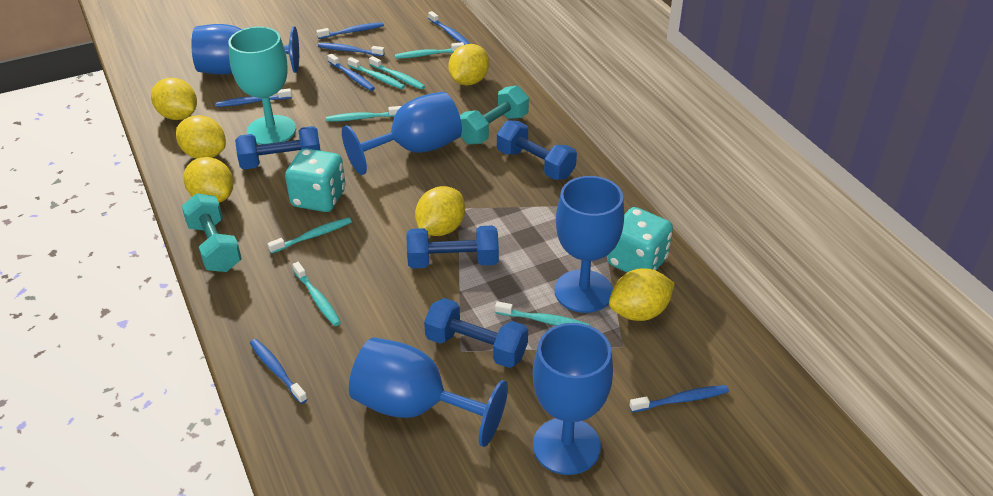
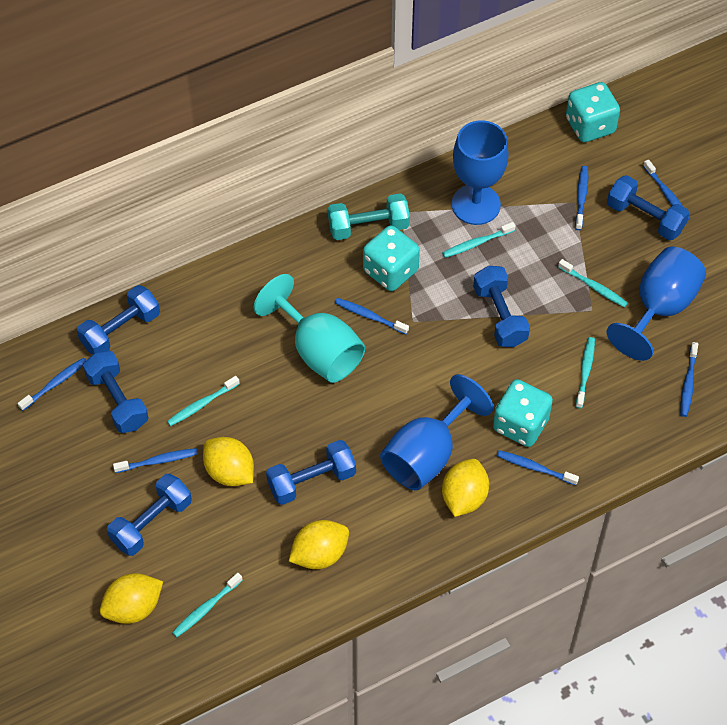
blue dumbbell: [235,126,321,169] [407,225,499,269] [424,298,528,368] [497,120,577,180] = 4 -> [77,285,160,355] [83,351,149,433] [107,474,192,556] [266,440,356,505] [473,266,530,347] [607,175,689,240] = 6
blue goblet: [191,24,299,75] [342,92,462,175] [349,337,508,447] [533,323,613,475] [554,176,624,313] = 5 -> [380,374,493,490] [452,120,509,225] [606,247,706,361] = 3
turquoise dice: [285,148,345,212] [607,207,673,273] = 2 -> [363,225,420,291] [493,379,553,447] [566,82,620,142] = 3
turquoise dumbbell: [182,193,242,272] [460,86,529,145] = 2 -> [328,193,410,240] = 1
turquoise toothbrush: [267,218,352,254] [293,262,341,326] [326,106,401,122] [347,57,405,89] [369,56,425,90] [395,42,464,59] [495,301,590,326] = 7 -> [167,376,240,426] [172,573,243,637] [442,222,515,258] [558,259,628,308] [576,337,595,409] = 5
yellow lemon: [151,78,197,120] [176,115,226,159] [183,157,234,203] [415,186,465,236] [448,44,489,86] [609,268,675,321] = 6 -> [100,573,163,624] [203,437,254,486] [289,520,349,569] [442,459,489,517] = 4

